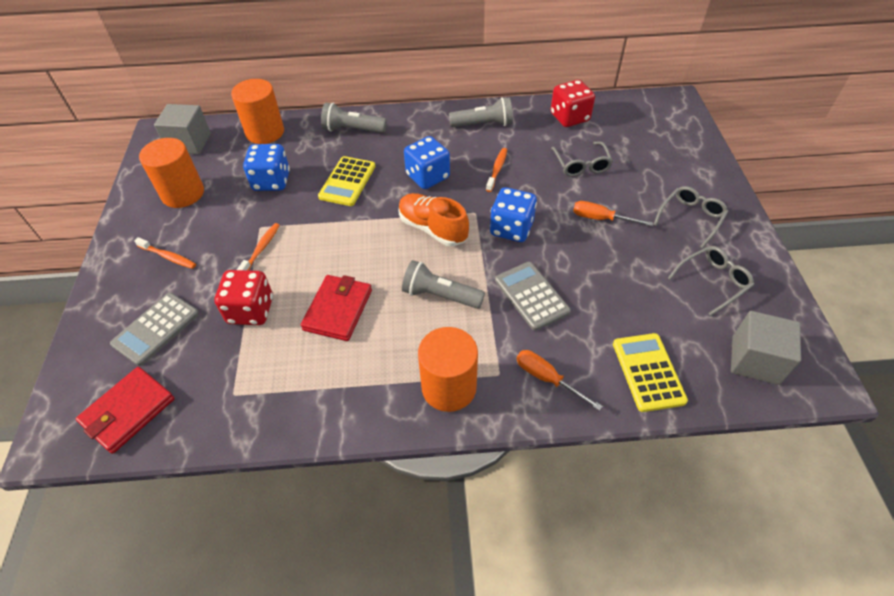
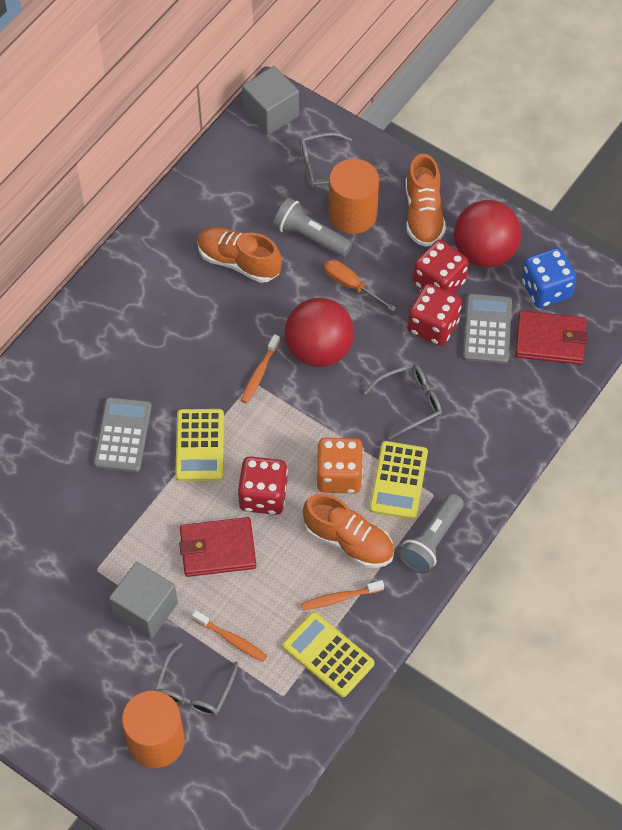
blue dice: [243,144,290,191] [404,136,450,189] [490,187,537,242] = 3 -> [522,248,576,308] = 1
grey flashlight: [321,103,387,133] [402,260,485,309] [449,97,513,127] = 3 -> [273,198,352,257] [399,493,464,574] = 2
orange cylinder: [139,138,204,208] [231,79,284,144] [418,327,478,412] = 3 -> [122,691,185,768] [329,159,379,234] = 2
orange dice: none = 0 -> [316,438,364,493] = 1
orange screwdriver: [517,350,602,411] [573,201,653,226] = 2 -> [324,259,396,312] = 1
orange shoe: [398,193,469,246] = 1 -> [197,227,282,283] [303,494,394,568] [405,154,446,247] = 3
red ball: none = 0 -> [285,297,354,367] [454,200,522,268] = 2
red dice: [214,270,273,325] [551,80,595,127] = 2 -> [237,456,288,515] [408,284,462,346] [413,240,469,294] = 3
yellow calculator: [318,156,375,206] [613,333,688,412] = 2 -> [175,409,224,481] [282,612,374,697] [370,441,428,519] = 3

